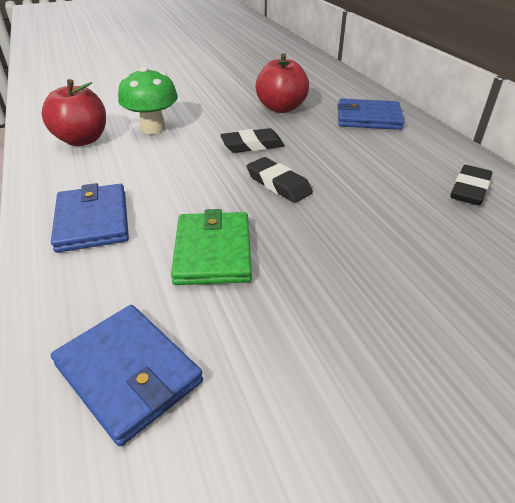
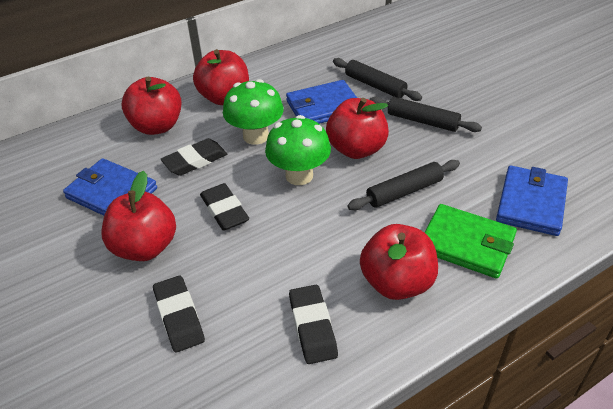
black eraser: [220,128,285,153] [247,157,313,203] [450,165,492,205] = 3 -> [153,276,205,352] [161,138,228,176] [200,183,249,231] [289,285,338,364] = 4
black rolling pin: none = 0 -> [333,58,422,101] [347,160,460,210] [369,97,482,132] = 3
green mushroom: [118,66,178,134] = 1 -> [223,79,284,145] [265,115,331,185] = 2
red apple: [42,79,106,146] [255,53,309,113] = 2 -> [102,171,176,261] [121,77,182,135] [193,49,249,105] [326,98,389,159] [360,224,438,300] = 5

